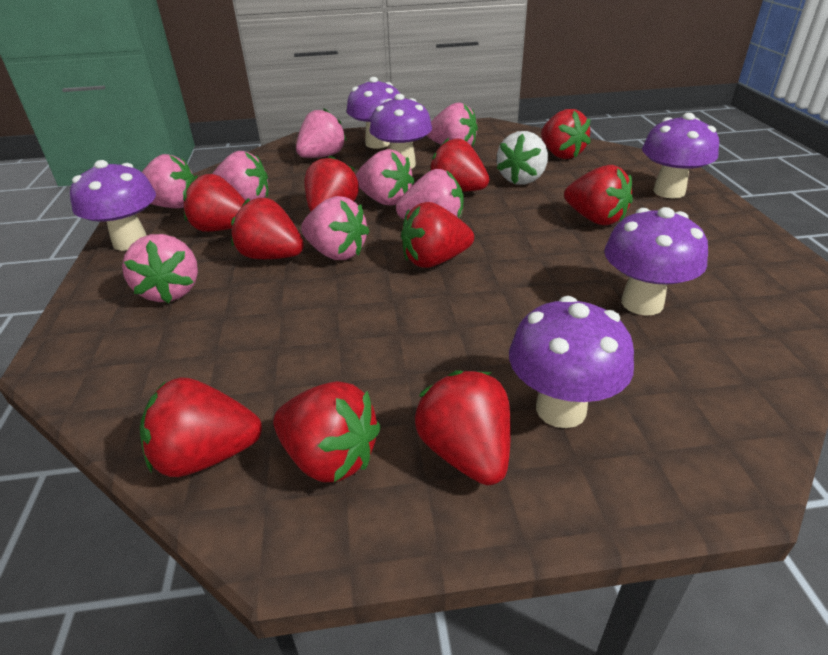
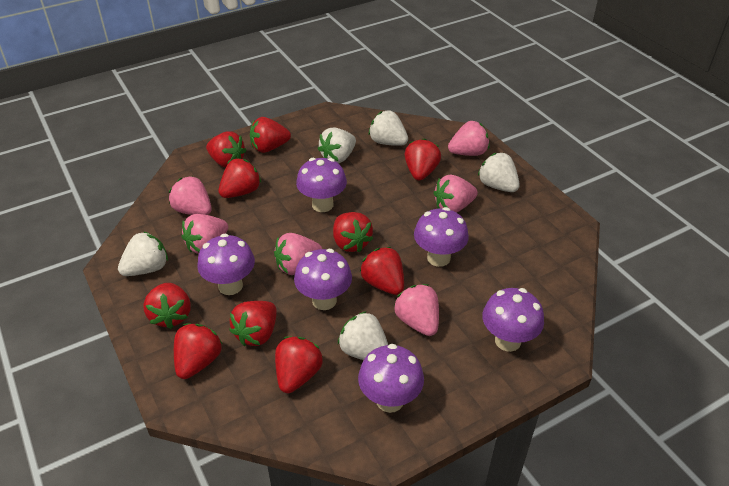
pink strawberry: [122,234,198,303] [142,154,194,208] [212,151,268,201] [296,108,347,158] [301,196,370,260] [356,149,414,206] [396,169,463,219] [427,102,478,145] = 8 -> [169,176,212,215] [182,214,228,254] [274,233,322,275] [394,284,439,336] [433,175,478,213] [448,121,489,156] = 6
white strawberry: [497,131,548,185] = 1 -> [118,231,168,276] [318,128,356,163] [338,311,388,360] [369,111,408,146] [478,153,520,192] = 5

